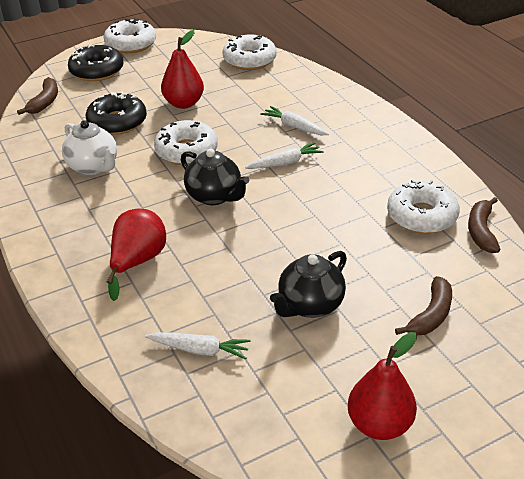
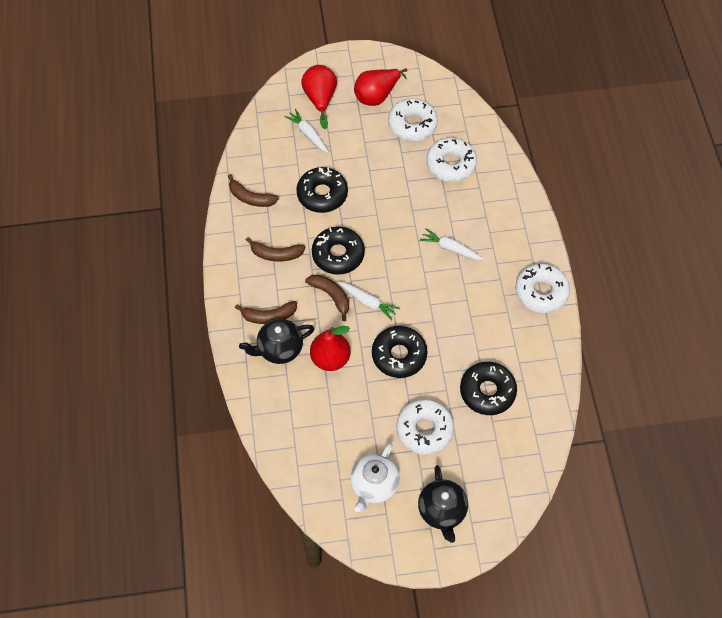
black donut: [68,44,123,81] [86,92,147,135] = 2 -> [296,167,348,213] [312,226,365,275] [372,326,428,378] [460,362,517,415] = 4
brown banana: [17,77,58,115] [395,276,452,335] [468,197,500,253] = 3 -> [228,174,279,207] [235,301,297,324] [246,237,305,262] [305,275,349,321] = 4

